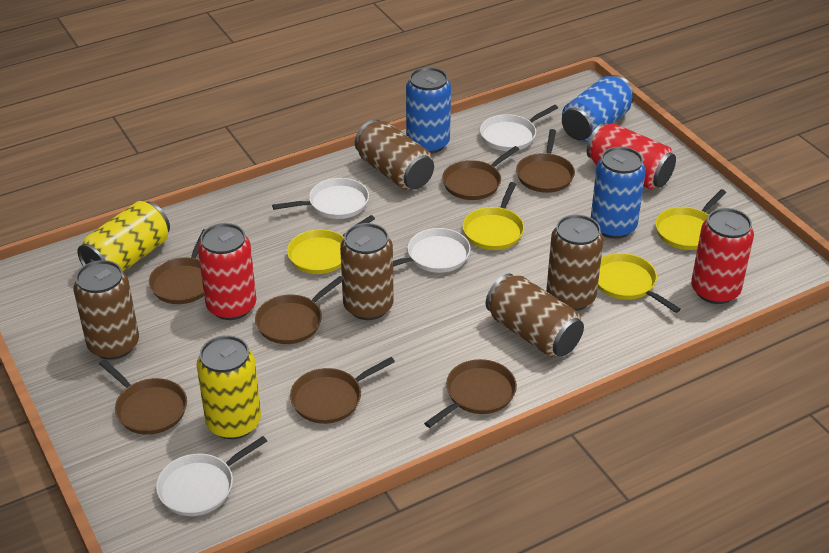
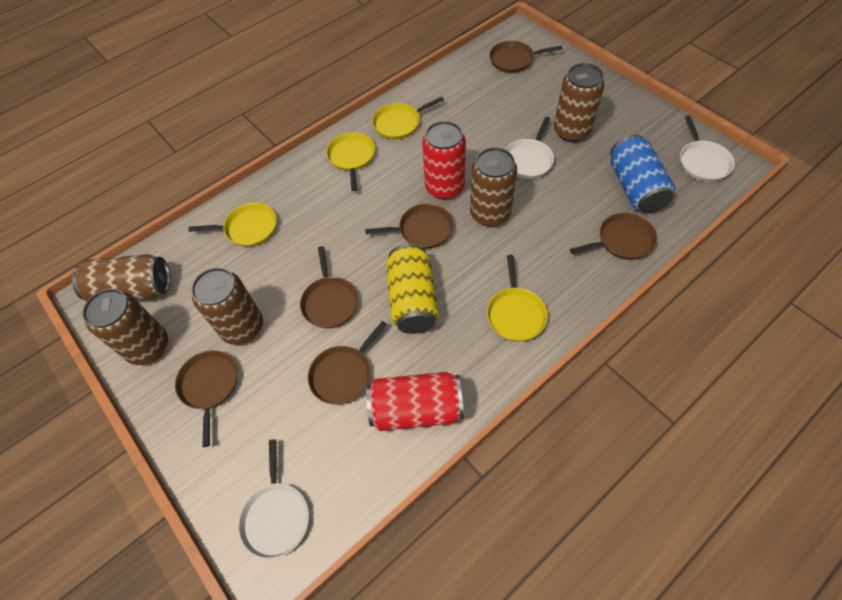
blue can: [406,67,451,154] [562,75,634,142] [591,147,646,239] = 3 -> [610,135,675,213] = 1
brown pan: [99,359,187,435] [149,229,206,304] [255,276,342,344] [290,357,395,424] [424,359,517,428] [442,146,519,200] [516,129,575,193] = 7 -> [175,350,238,447] [300,246,358,328] [308,321,387,405] [365,204,454,249] [489,41,562,73] [570,213,658,260] = 6
red can: [198,223,256,320] [587,123,676,189] [691,208,754,304] = 3 -> [366,372,464,431] [422,121,466,200] = 2
white pan: [156,436,267,516] [272,178,369,219] [393,228,470,273] [480,105,558,151] = 4 -> [238,439,309,559] [505,117,554,179] [680,116,735,182] = 3
yellow can: [77,201,170,272] [196,335,261,439] = 2 -> [386,244,439,334] = 1

